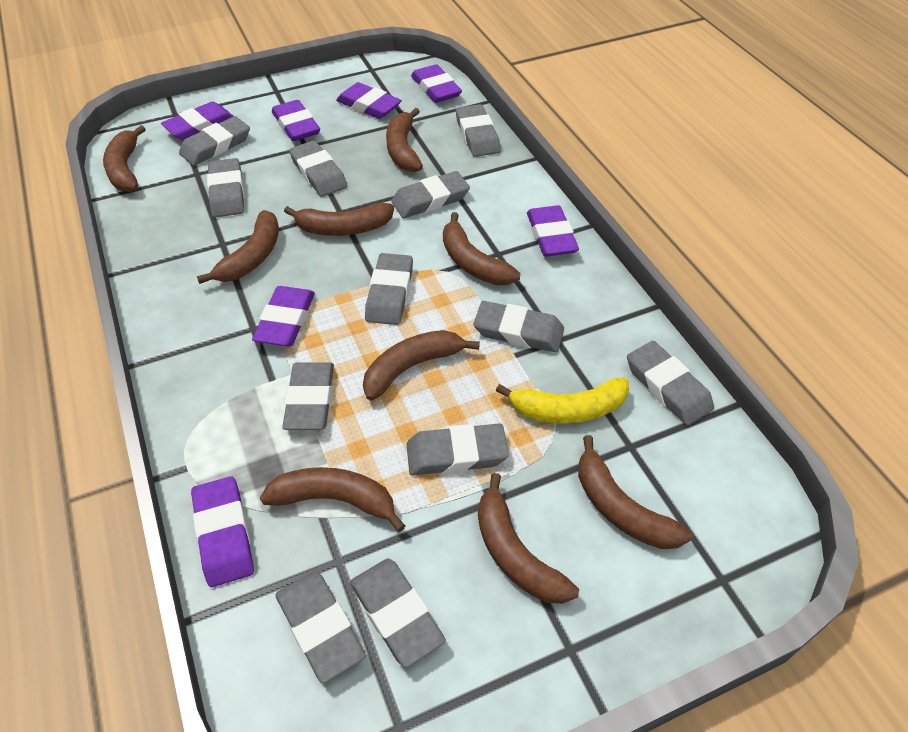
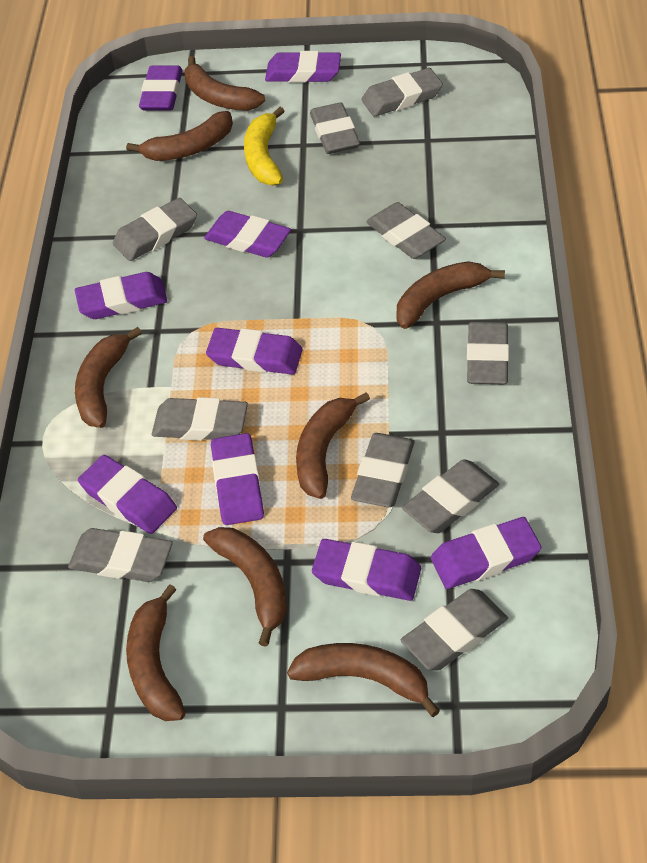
brown banana: [103,125,146,192] [197,210,279,284] [260,467,406,532] [284,203,394,236] [363,330,480,400] [386,108,423,172] [443,212,520,285] [478,473,579,604] [578,435,692,549] = 9 -> [75,327,142,428] [126,111,233,161] [126,584,185,721] [185,56,265,111] [203,527,287,647] [287,643,440,717] [296,392,370,499] [396,261,505,329] = 8
grey eraser: [179,116,250,166] [207,158,244,217] [276,571,366,684] [282,362,334,430] [289,141,347,197] [350,559,446,668] [365,253,413,325] [391,171,470,218] [407,423,509,475] [456,104,501,157] [473,301,564,352] [627,341,714,426] = 12 -> [68,528,173,582] [113,198,197,261] [152,397,248,441] [310,103,360,154] [351,433,414,507] [361,68,443,117] [366,202,446,259] [401,589,508,671] [402,459,499,533] [467,322,509,384] = 10
purple eraser: [161,101,233,141] [191,476,254,587] [252,286,315,347] [272,100,320,141] [336,82,402,119] [411,64,462,103] [527,205,579,257] = 7 -> [75,272,167,319] [78,455,177,534] [139,65,183,111] [204,211,291,258] [206,328,303,375] [211,433,264,525] [265,51,341,83] [312,539,421,601] [431,517,541,589] = 9

